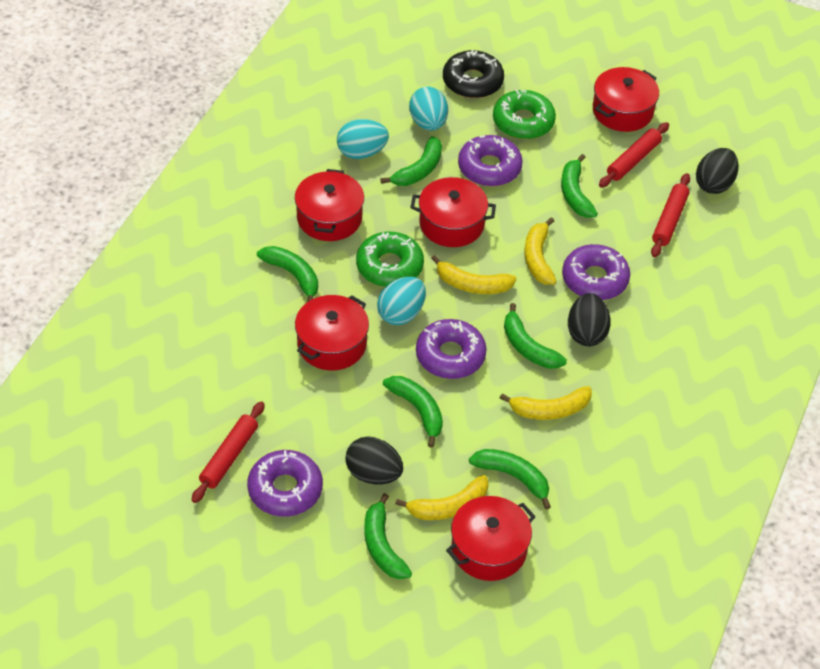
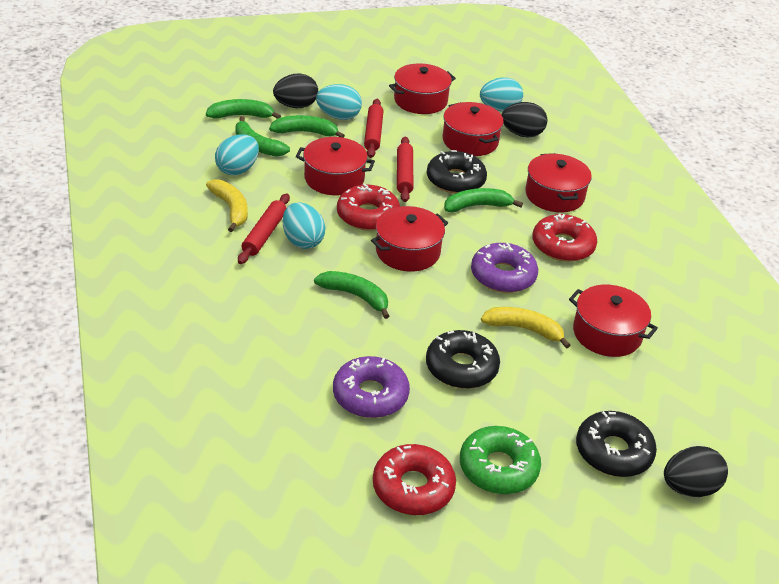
black donut: [443,50,504,98] = 1 -> [426,330,500,389] [427,150,487,194] [576,411,657,477] = 3
green banana: [257,246,318,301] [364,493,412,579] [380,136,442,186] [383,376,443,448] [469,449,551,510] [504,303,567,369] [561,154,598,218] = 7 -> [206,99,281,119] [235,116,290,157] [269,115,345,138] [314,271,389,319] [444,188,523,213] = 5
green donut: [356,232,424,287] [493,90,556,139] = 2 -> [460,426,541,494] = 1
purple donut: [247,450,323,517] [416,319,487,379] [458,135,523,186] [562,244,630,300] = 4 -> [333,356,410,418] [471,242,538,293] = 2
red donut: none = 0 -> [337,184,400,231] [373,444,456,515] [532,214,597,262] = 3
red pot: [295,169,364,241] [295,295,369,370] [410,177,496,247] [446,496,536,581] [593,67,659,132] = 5 -> [296,137,375,195] [371,206,448,272] [389,63,456,114] [443,102,504,156] [525,153,592,212] [569,285,658,357] = 6
turquoise egg: [337,119,389,159] [377,277,426,325] [409,87,448,131] = 3 -> [215,134,259,175] [283,202,325,249] [316,84,362,120] [480,77,523,111] = 4
yellow banana: [395,475,489,520] [431,255,517,294] [500,386,592,420] [524,217,557,285] = 4 -> [206,179,248,232] [481,307,571,349] = 2

